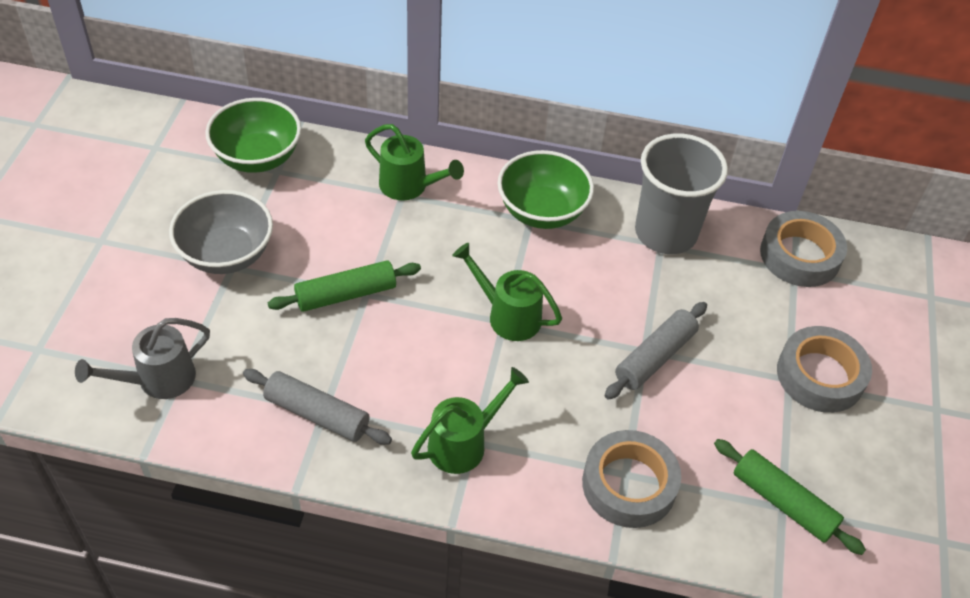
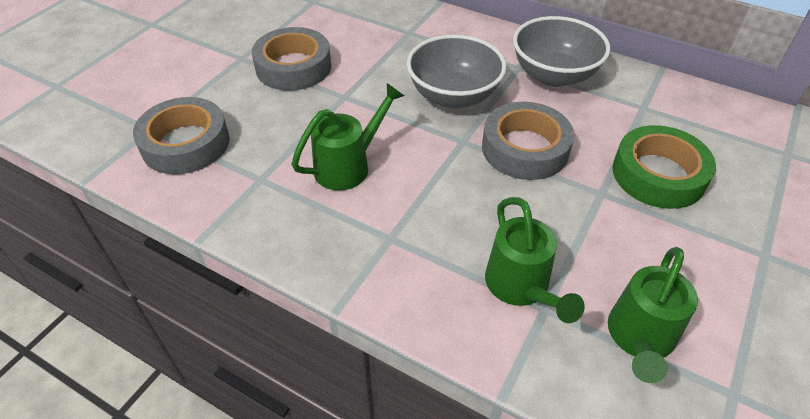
green bowl: [205,98,301,173] [497,150,594,229] = 2 -> none = 0
green rolling pin: [268,260,421,312] [714,439,866,555] = 2 -> none = 0
green tape: none = 0 -> [613,125,716,209] = 1
grey bowl: [169,190,273,274] = 1 -> [407,35,507,108] [513,16,610,87] = 2
grey cup: [635,134,728,254] = 1 -> none = 0
grey rolling pin: [243,369,392,445] [605,302,707,400] = 2 -> none = 0
grey watering can: [75,318,210,399] = 1 -> none = 0

